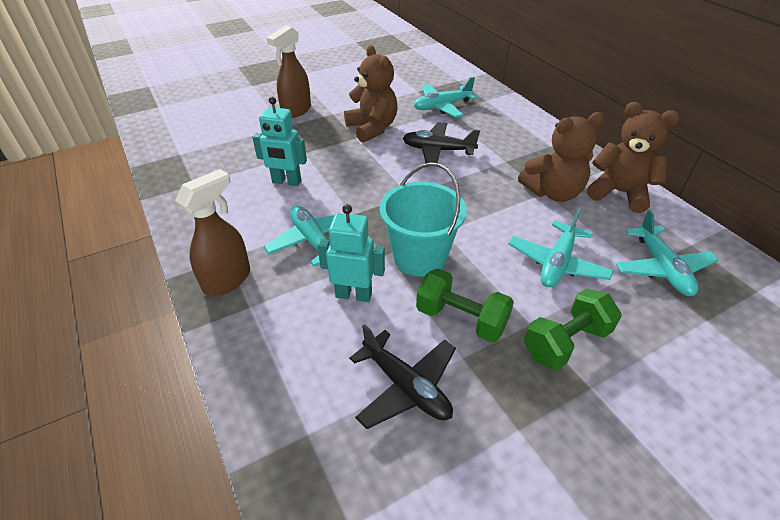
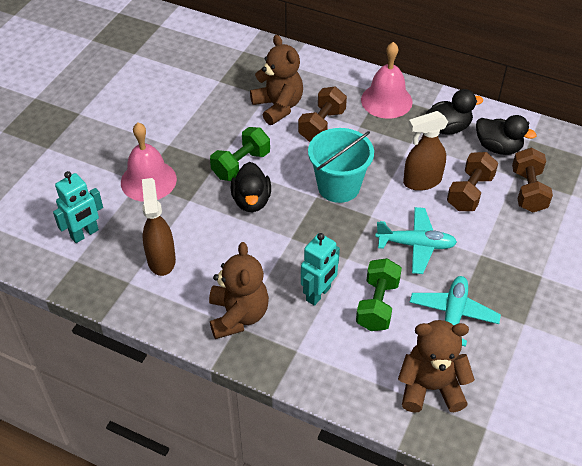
black duck: none = 0 -> [231,162,271,212] [426,89,483,135] [476,115,536,155] = 3
black plane: [349,324,456,429] [403,122,480,163] = 2 -> none = 0
brown dumbbell: none = 0 -> [298,86,347,142] [447,152,498,211] [512,148,553,212] = 3
pink bell: none = 0 -> [121,122,177,202] [361,42,413,119] = 2
turquoise plane: [264,205,354,266] [414,77,478,118] [509,209,613,287] [616,209,719,296] = 4 -> [375,207,457,274] [410,276,501,347] = 2

